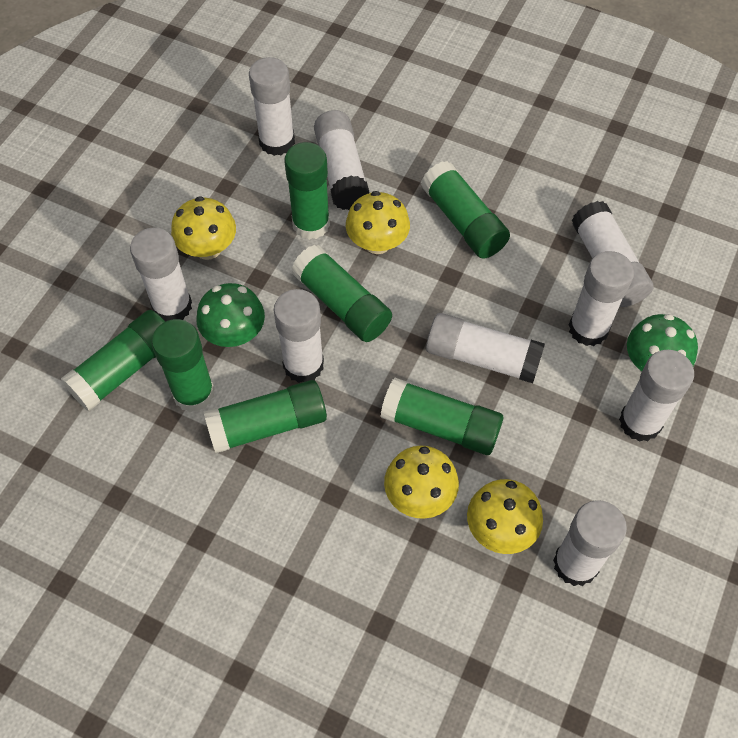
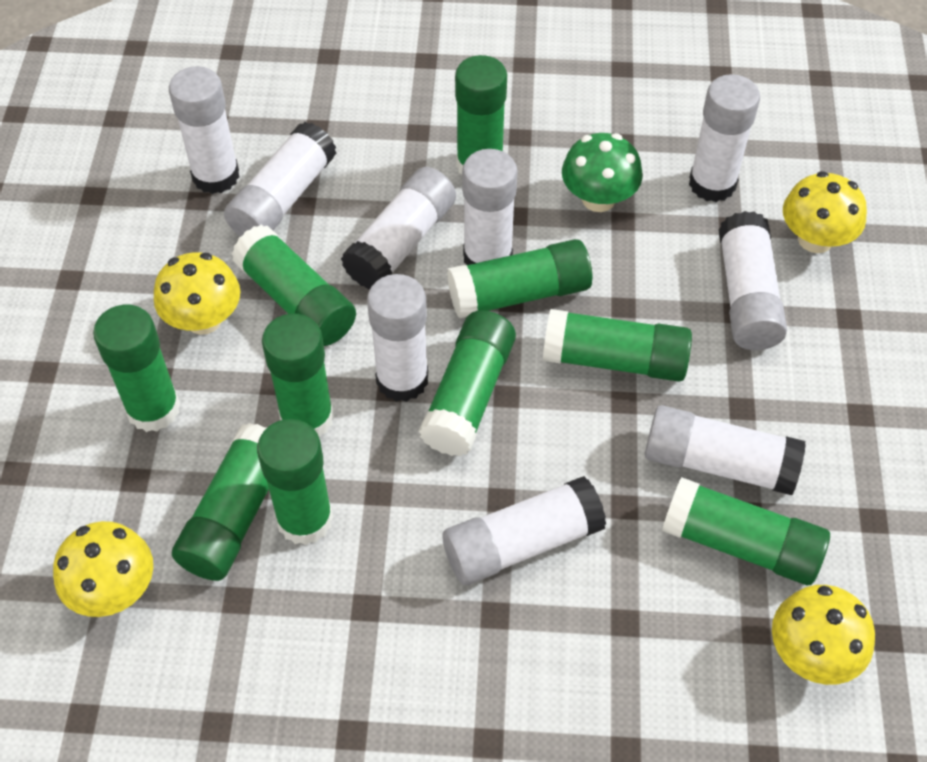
green glue stick: [61,310,165,411] [151,319,214,412] [204,380,327,453] [284,142,330,240] [292,245,392,342] [380,378,503,455] [421,161,510,259] = 7 -> [93,305,180,432] [172,423,269,581] [232,224,356,346] [257,419,333,545] [262,314,334,437] [419,310,516,456] [447,239,592,318] [455,55,507,174] [543,309,692,382] [662,477,830,585] = 10
green mushroom: [196,283,265,347] [627,314,698,371] = 2 -> [562,133,643,212] = 1

